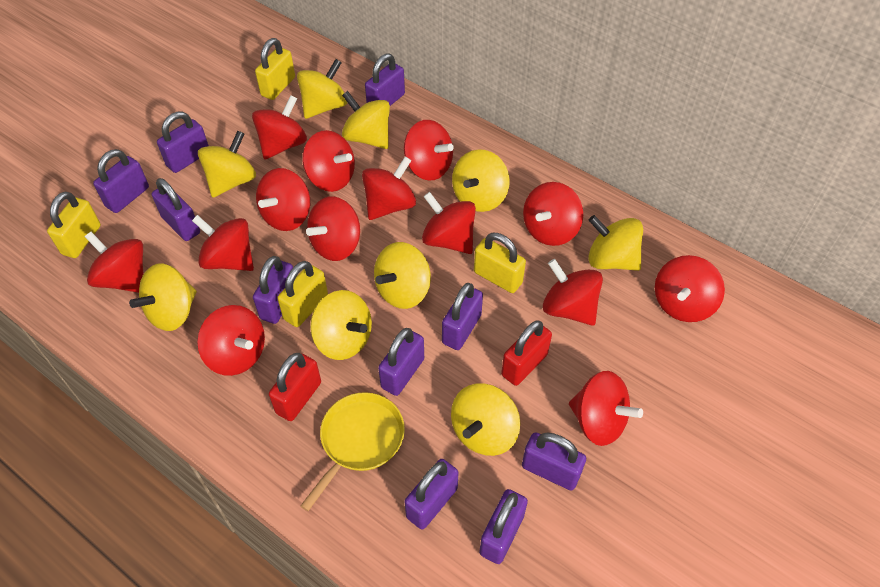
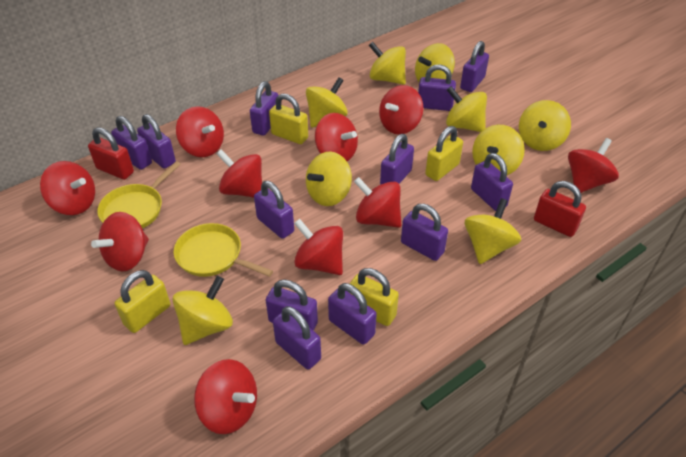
purple padlock: [93,149,149,213] [152,178,200,241] [157,112,209,173] [253,256,293,324] [365,53,405,106] [378,328,424,396] [405,459,458,529] [442,283,483,350] [479,489,528,564] [522,432,586,490] = 10 -> [111,116,152,170] [137,114,176,169] [250,81,278,136] [254,181,294,239] [266,280,318,331] [273,306,321,369] [328,283,377,345] [380,134,414,185] [401,204,448,261] [418,64,456,111] [460,41,489,92] [471,153,513,211] = 12
red spinning top: [85,232,144,293] [192,215,254,271] [197,305,265,376] [252,95,307,160] [256,168,310,231] [302,130,355,192] [306,196,360,261] [362,156,416,220] [404,120,454,181] [422,192,476,254] [523,182,583,246] [543,259,603,326] [569,371,643,446] [655,255,725,322] = 14 -> [40,161,95,215] [91,212,149,271] [176,106,224,157] [194,359,257,434] [216,149,262,198] [294,219,343,275] [315,113,358,161] [354,177,401,228] [379,85,424,134] [568,138,619,193] = 10
yellow pan: [300,392,405,511] = 1 -> [97,161,181,228] [174,223,273,277] = 2

